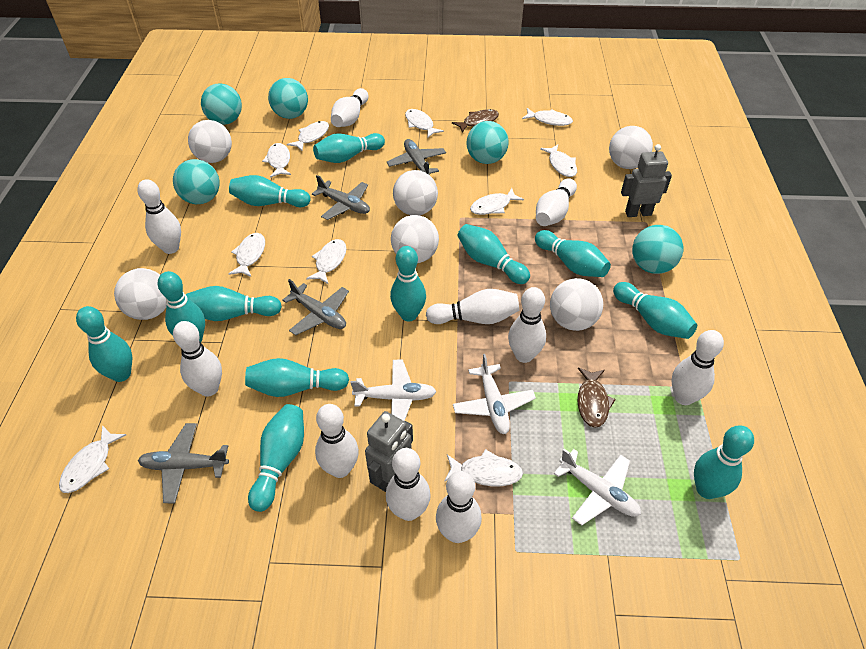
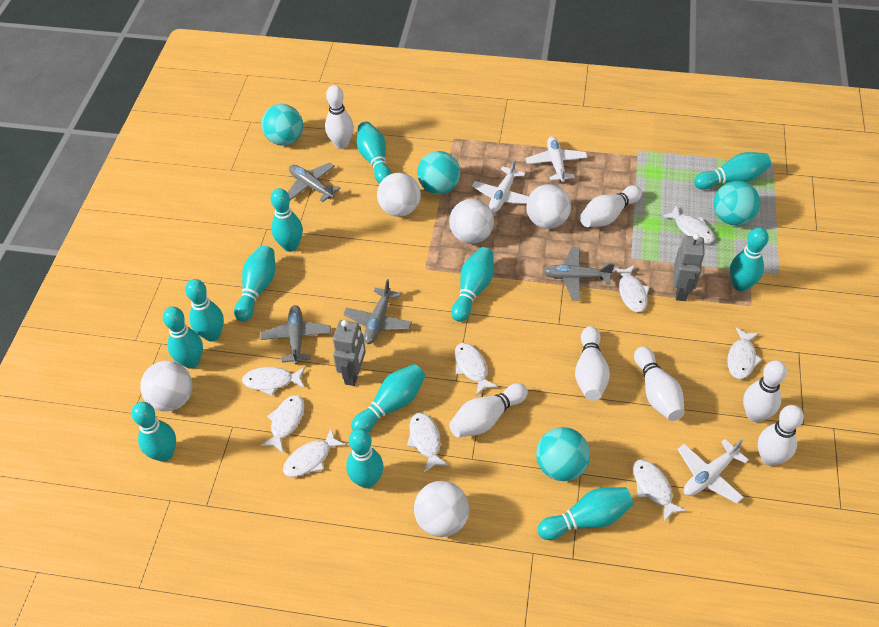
brown fish: [452,109,499,133] [577,368,616,428] = 2 -> none = 0
turquoise ball: [173,159,220,204] [201,83,242,125] [268,78,308,119] [467,121,509,164] [632,225,683,274] = 5 -> [261,104,303,146] [417,151,460,195] [536,427,590,481] [714,181,760,225] = 4
white ball: [114,268,167,320] [188,120,232,163] [391,215,439,263] [393,170,438,215] [550,278,603,331] [609,126,653,169] = 6 -> [140,361,193,411] [377,173,421,217] [414,481,469,537] [449,199,494,244] [526,184,571,229] = 5
white bowling pin: [137,179,181,254] [173,321,222,397] [315,404,359,478] [331,88,368,127] [386,448,431,521] [426,289,519,324] [436,471,482,543] [508,287,546,363] [536,178,577,226] [671,330,724,405] = 10 -> [325,85,354,149] [449,383,528,437] [575,326,610,401] [580,185,642,227] [634,346,684,421] [743,360,787,422] [758,405,804,466] = 7
white fish: [59,425,126,493] [228,233,265,277] [262,143,291,178] [287,121,329,151] [306,239,346,284] [405,109,444,137] [444,449,523,486] [470,188,524,215] [522,108,573,126] [540,145,577,177] = 10 -> [242,367,305,396] [260,395,304,452] [283,429,346,477] [407,413,449,472] [455,343,498,396] [613,265,649,312] [633,459,687,522] [662,206,714,243] [727,327,762,379] = 9

